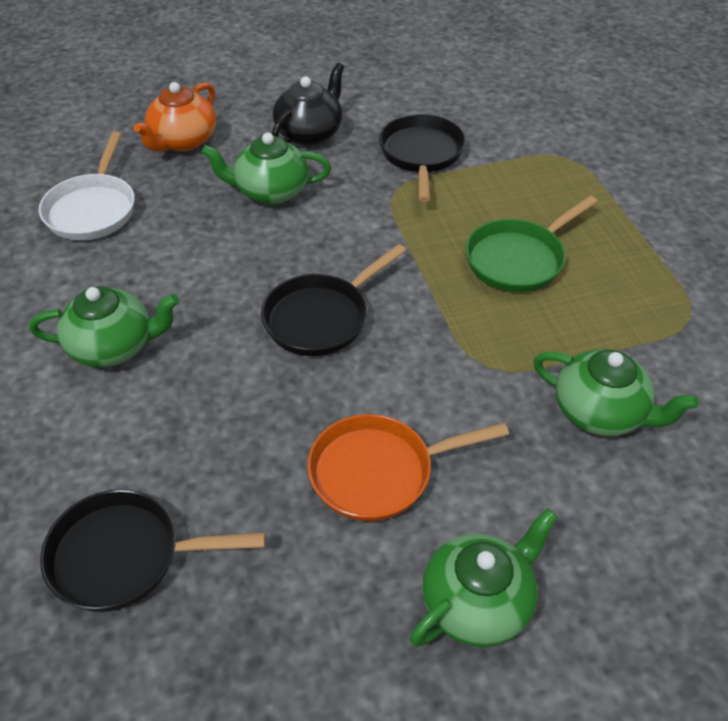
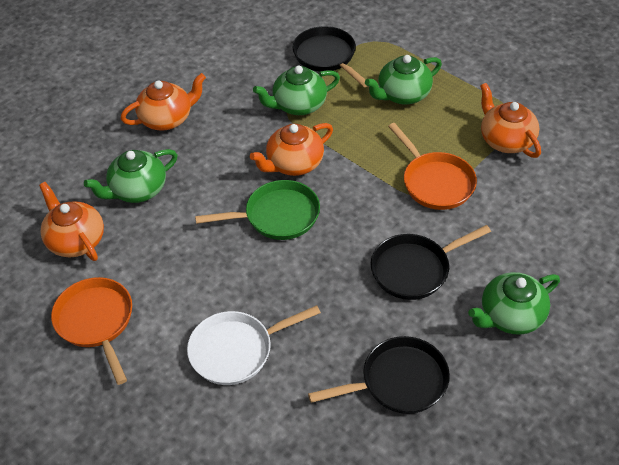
black teapot: [272,63,344,146] = 1 -> none = 0
orange pan: [307,414,509,521] = 1 -> [51,277,132,385] [388,123,477,210] = 2
orange teapot: [134,82,216,152] = 1 -> [39,182,104,261] [120,73,206,131] [250,123,333,176] [480,83,541,158] = 4

